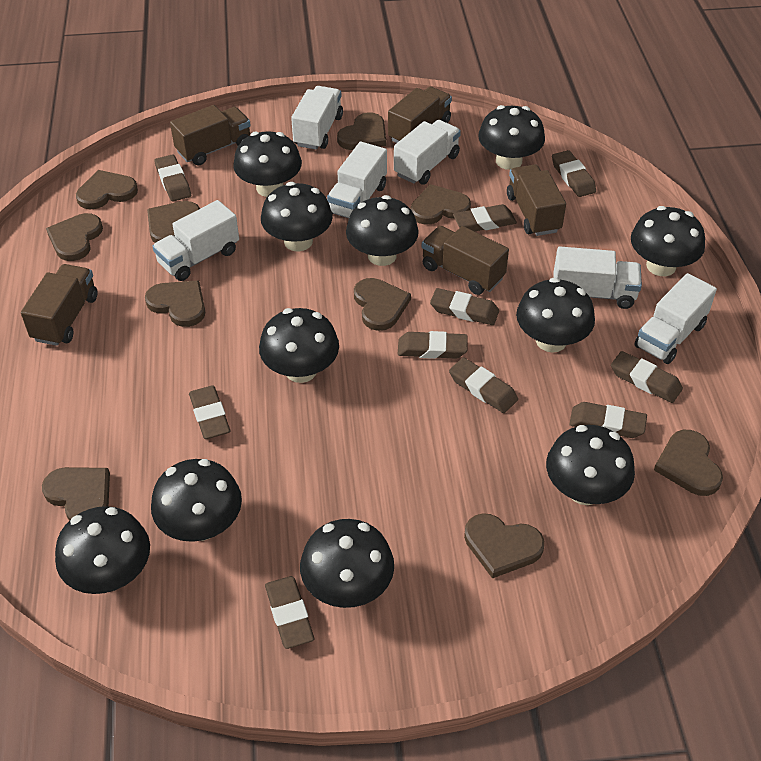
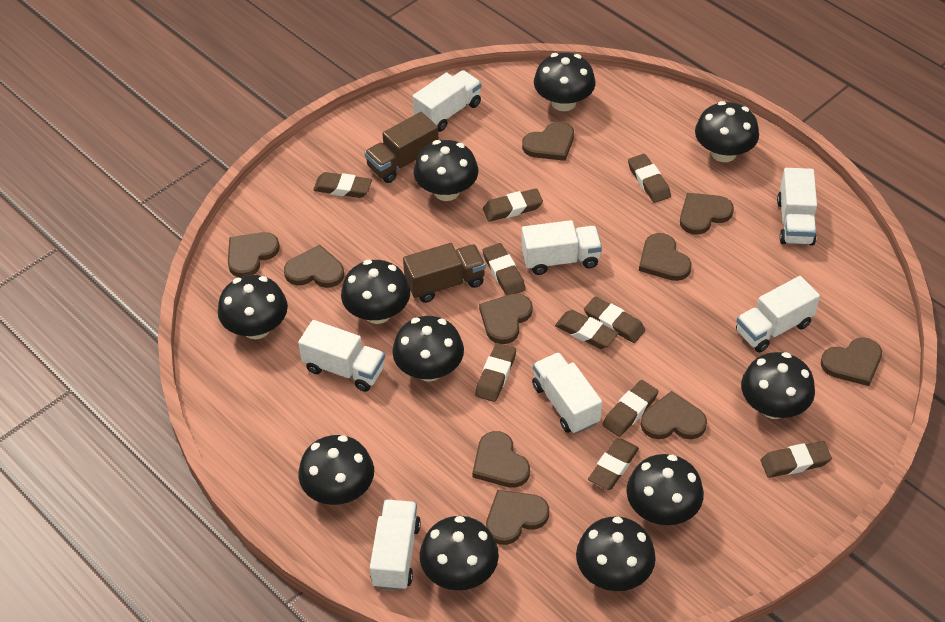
brown truck: [21,264,98,346] [170,105,251,166] [388,87,452,143] [422,226,509,295] [507,164,566,236] = 5 -> [364,112,439,183] [403,243,486,303] = 2
white truck: [152,200,239,281] [291,86,343,150] [327,142,387,218] [394,120,461,185] [553,247,642,309] [635,273,717,364] = 6 -> [298,320,385,392] [370,500,421,591] [413,70,481,132] [521,220,602,275] [532,352,602,434] [736,276,820,352] [777,168,817,246] = 7

